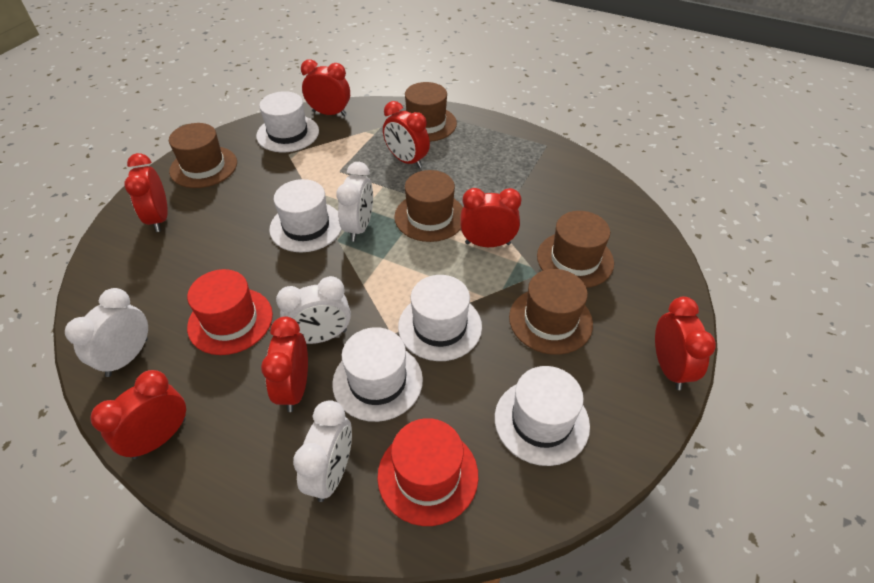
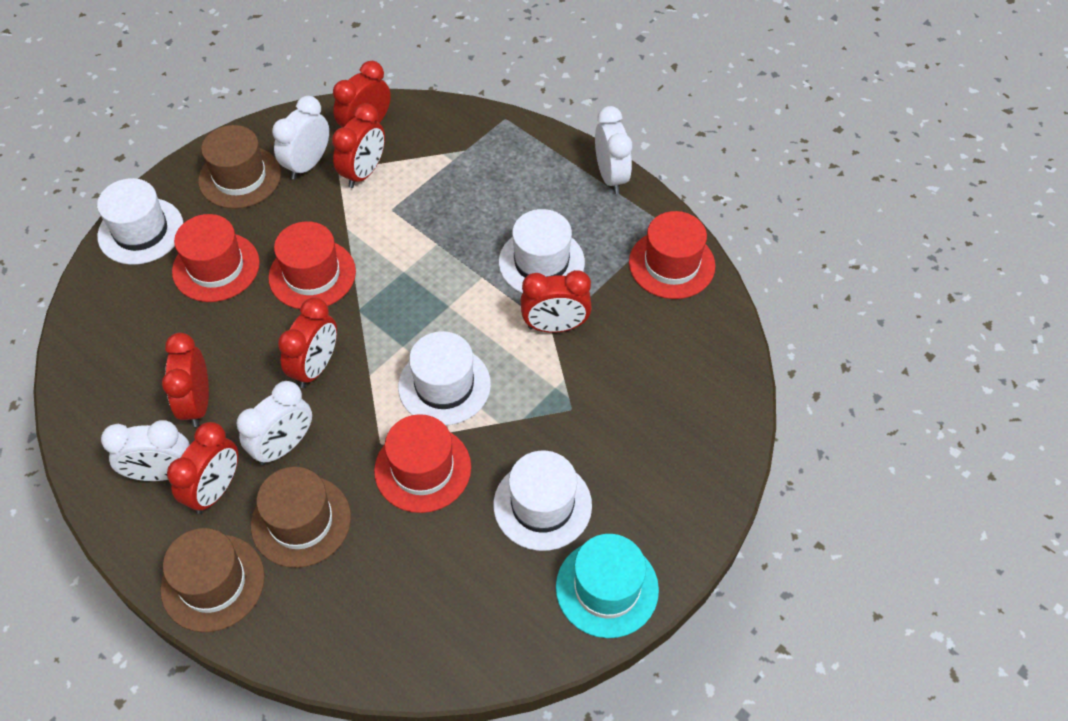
brown hat: [169,123,237,188] [394,170,463,242] [405,82,457,142] [509,269,593,355] [537,211,614,288] = 5 -> [161,528,265,632] [198,125,281,209] [251,467,351,568] = 3
red clock: [90,370,186,459] [124,153,168,232] [261,316,308,412] [301,59,350,116] [383,101,430,168] [460,188,522,247] [655,297,716,390] = 7 -> [162,333,209,427] [167,422,239,514] [278,298,337,388] [332,103,385,188] [333,61,391,127] [520,270,592,333] = 6
red hat: [187,269,273,355] [377,418,479,526] = 2 -> [172,214,260,302] [268,221,356,309] [374,414,471,513] [629,211,715,299] = 4
turquoise hat: none = 0 -> [556,534,659,638] = 1
white hat: [256,91,319,152] [269,179,342,252] [332,327,423,422] [398,275,482,361] [495,366,590,466] = 5 -> [97,178,183,265] [398,331,491,425] [493,451,592,551] [499,209,585,293] = 4

